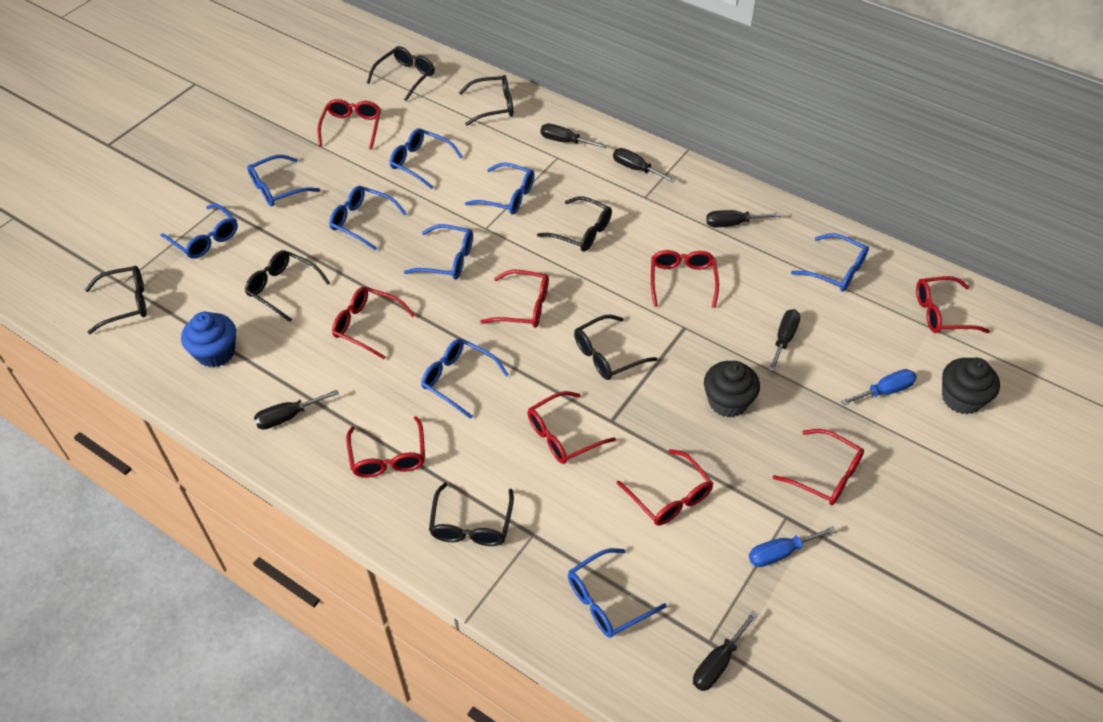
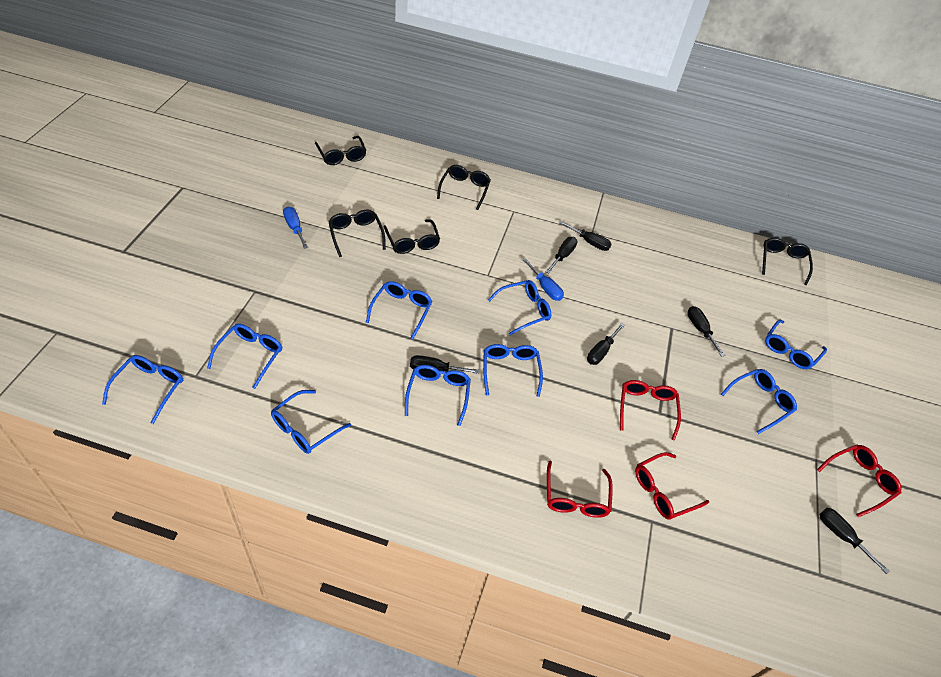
black cupcake: [704,361,760,417] [942,358,1000,414] = 2 -> none = 0
black glasses: [85,266,147,334] [245,250,330,322] [367,46,435,101] [429,483,514,546] [459,75,513,126] [537,196,612,251] [574,315,657,380] = 7 -> [315,136,367,165] [328,210,386,257] [384,219,440,254] [437,165,491,210] [762,238,813,285] = 5
blue cupcake: [181,312,236,368] = 1 -> none = 0
red glasses: [317,99,381,150] [332,287,415,359] [346,416,425,478] [480,270,549,328] [528,391,616,464] [616,449,713,526] [651,250,719,308] [773,429,864,505] [916,276,990,333] = 9 -> [547,461,613,518] [620,380,681,441] [635,452,710,520] [817,445,902,517] = 4

